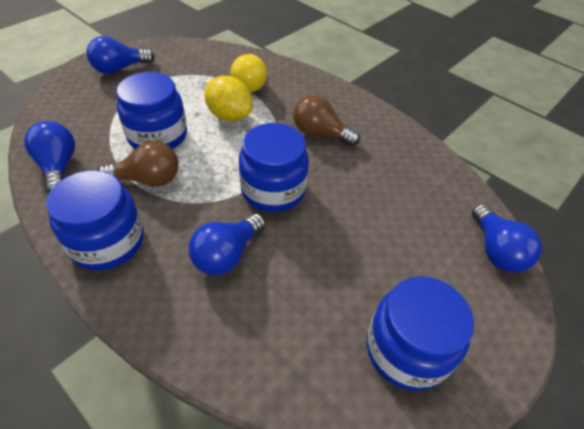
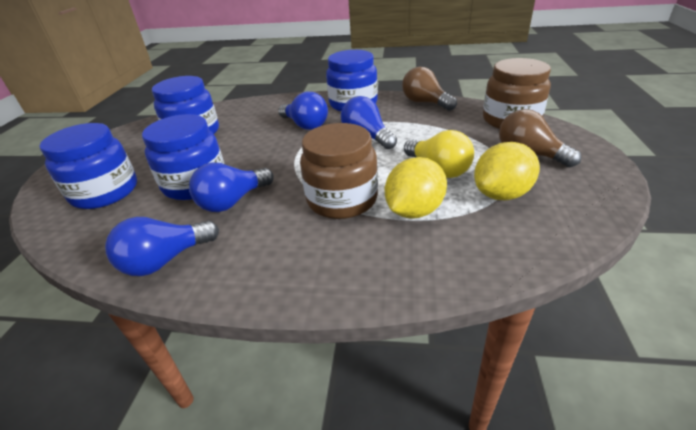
brown jar: none = 0 -> [300,123,378,219] [483,58,551,129] = 2
yellow lemon: [204,76,252,121] = 1 -> [385,157,447,218] [474,142,540,200] = 2

